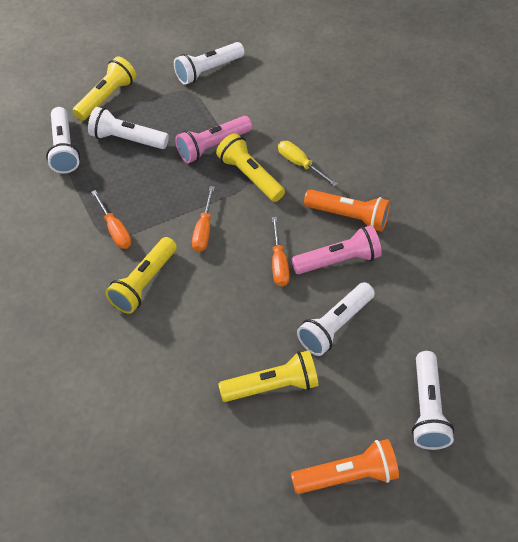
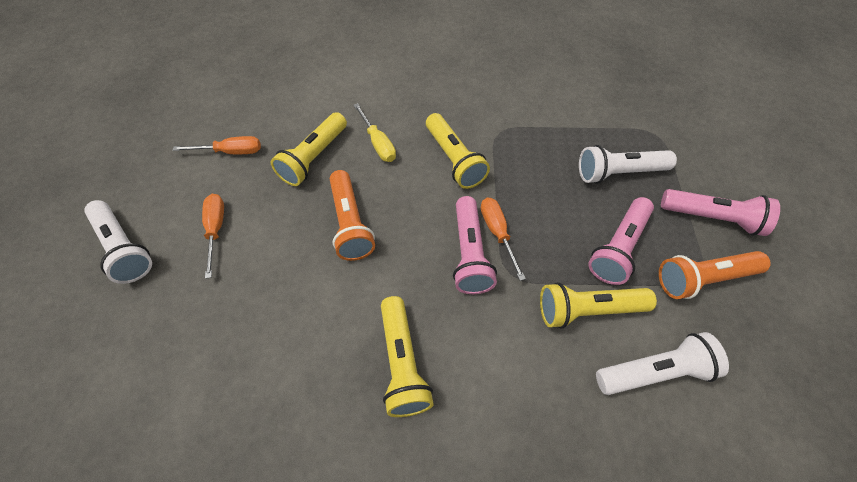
pink flashlight: [175,116,252,163] [291,225,382,274] = 2 -> [453,196,497,294] [589,197,654,285] [661,189,780,236] = 3
white flashlight: [46,107,80,174] [88,107,169,149] [174,42,244,85] [297,282,375,356] [412,351,454,450] = 5 -> [84,200,152,284] [579,145,677,184] [596,332,729,395] = 3

